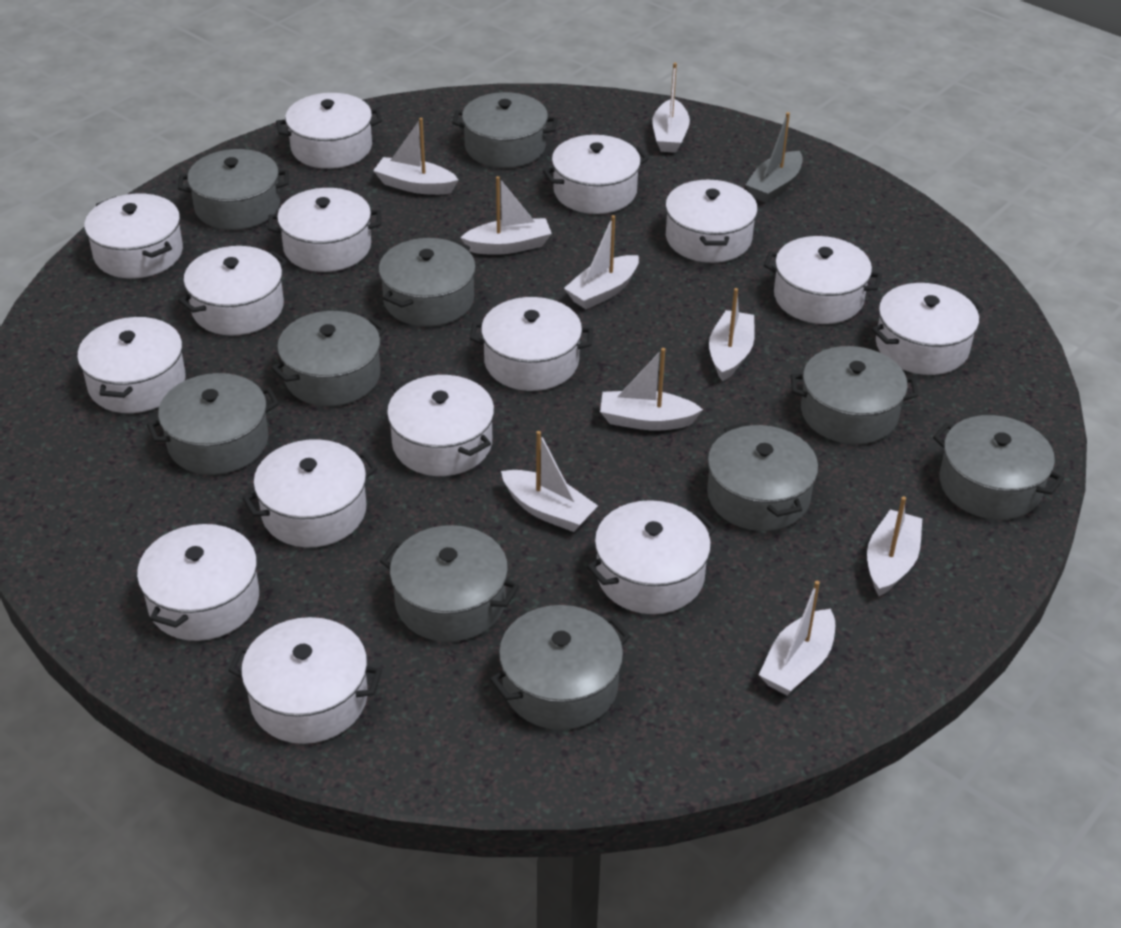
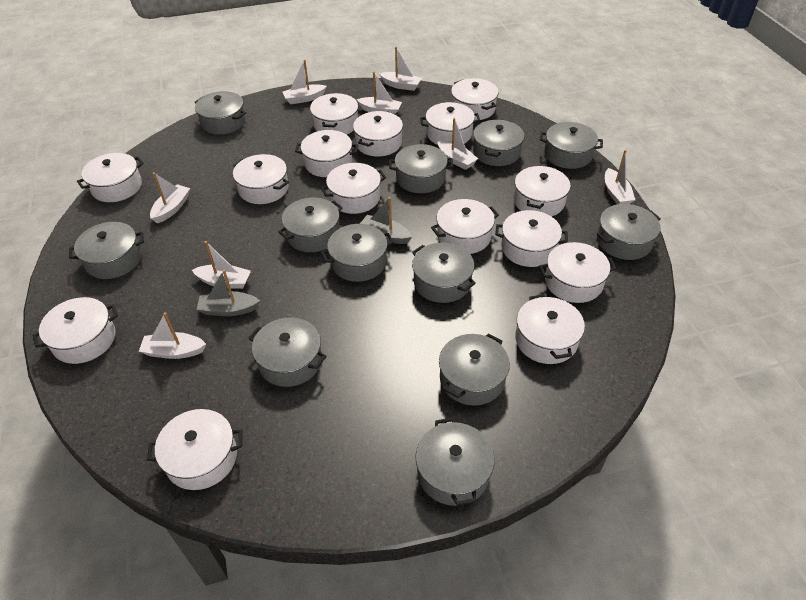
grey boat: [746,112,803,203] = 1 -> [197,270,260,316] [360,197,412,244] = 2
grey pot: [147,373,279,475] [178,149,289,230] [271,311,386,406] [379,238,476,327] [380,525,519,642] [452,92,558,168] [490,605,630,730] [707,423,818,531] [791,346,919,444] [933,415,1064,520] = 10 -> [69,222,144,279] [195,91,246,134] [249,318,326,387] [278,197,343,252] [321,224,394,282] [389,144,453,193] [412,243,476,303] [415,418,495,506] [439,333,510,406] [473,119,524,166] [540,122,603,169] [597,204,661,260] = 12
white boat: [373,118,459,195] [460,176,552,255] [501,431,598,532] [564,215,639,309] [600,348,703,431] [652,63,690,153] [709,288,755,381] [759,581,835,696] [867,496,922,596] = 9 -> [139,312,206,359] [150,172,190,223] [192,241,251,289] [283,59,327,104] [357,71,402,114] [379,47,422,91] [438,118,478,170] [605,150,635,204] = 8

